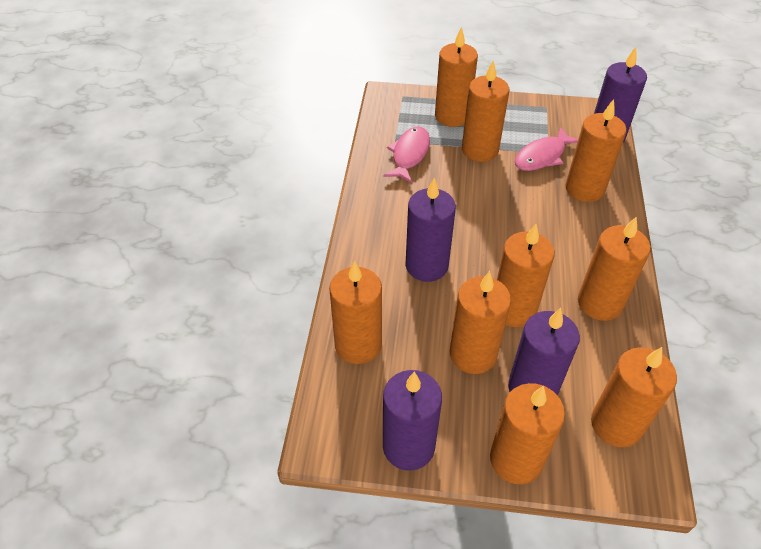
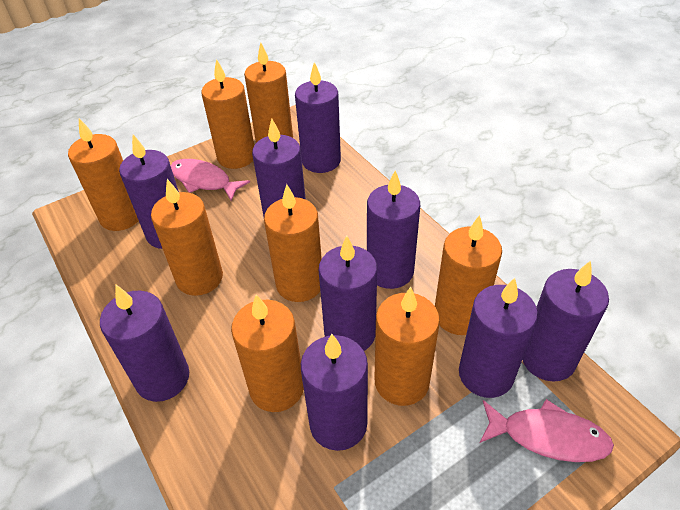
orange candle: [329,260,382,364] [435,27,478,127] [450,271,511,374] [462,61,509,162] [490,383,565,484] [497,224,555,327] [566,99,626,202] [578,216,650,321] [591,347,677,447] = 9 -> [68,118,139,231] [151,179,223,296] [201,59,254,169] [231,294,304,412] [244,43,293,143] [264,184,322,302] [375,287,440,406] [435,215,502,335] = 8
purple candle: [383,370,442,471] [406,178,456,282] [508,308,580,396] [594,47,647,144] = 4 -> [100,285,189,402] [119,135,179,249] [252,119,306,217] [295,62,341,173] [301,334,368,451] [319,236,377,351] [367,170,420,289] [459,278,538,398] [522,260,609,382] = 9

